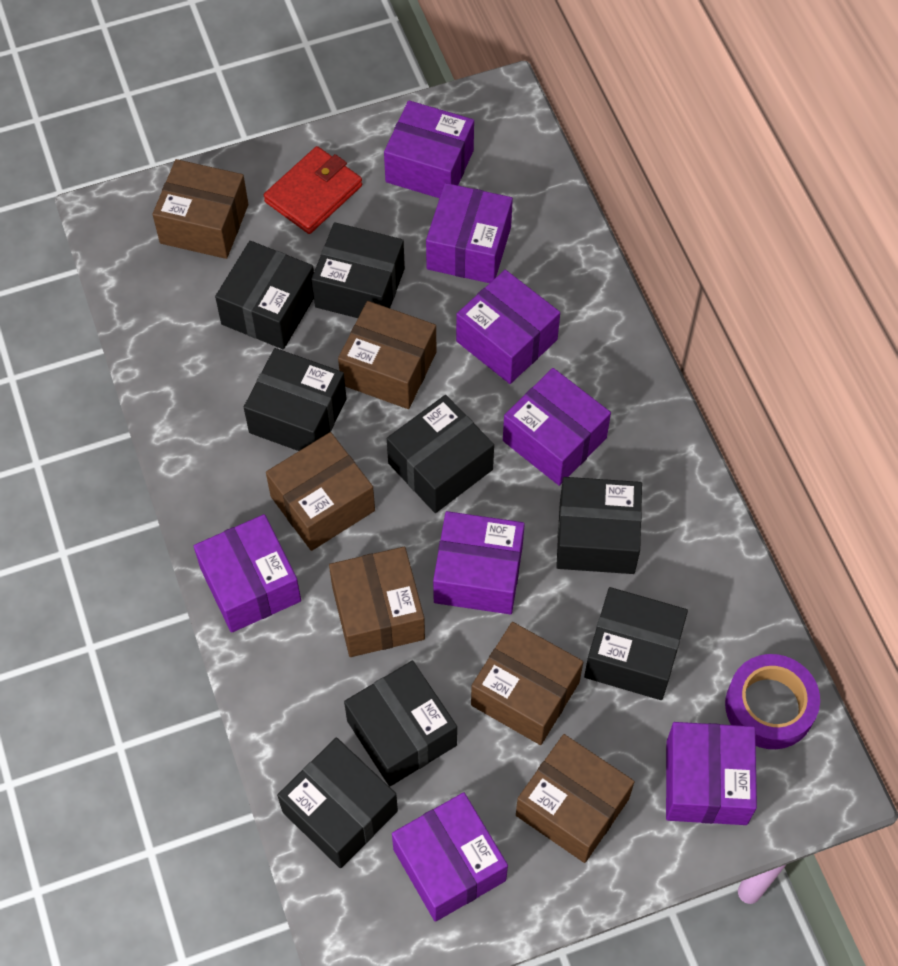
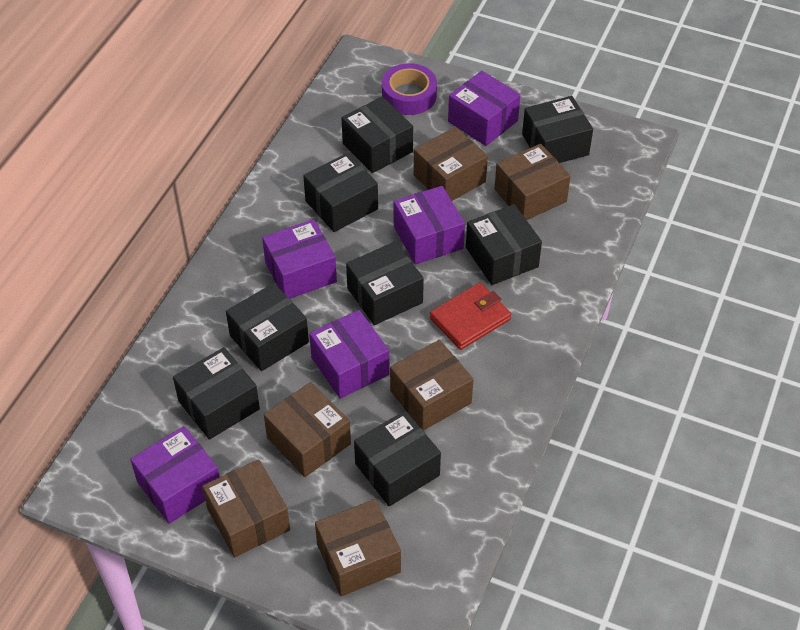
purple box: [194,514,301,633] [384,100,474,198] [392,792,508,922] [426,183,513,283] [433,511,525,615] [456,270,560,384] [503,368,611,486] [666,722,757,825] = 8 -> [130,426,220,524] [262,219,337,299] [309,310,390,399] [394,186,465,265] [448,71,521,146] = 5

